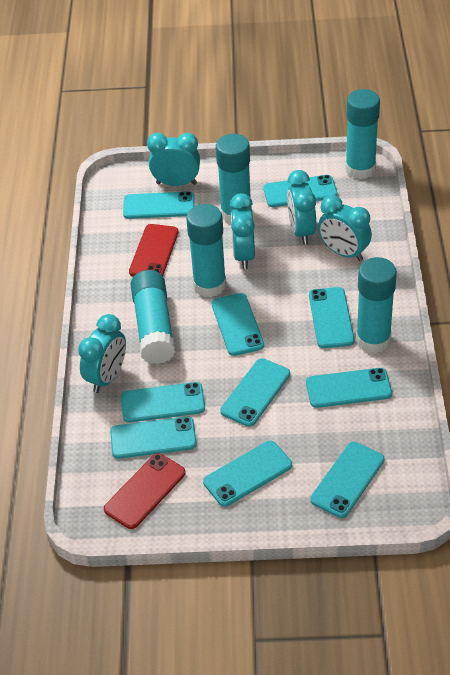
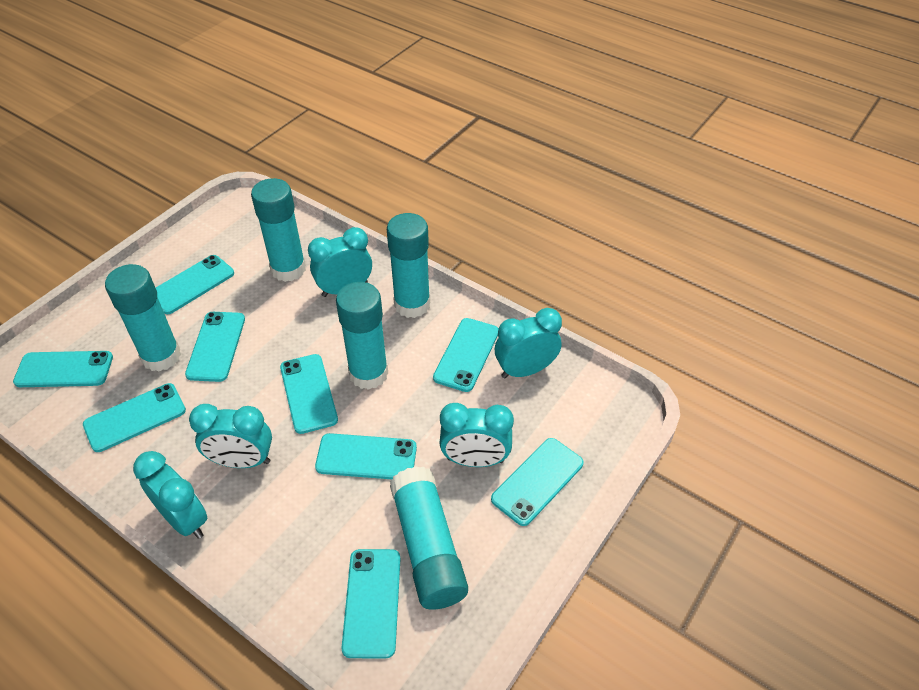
red phone: [104,453,186,529] [129,224,179,277] = 2 -> none = 0
turquoise phone: [110,416,197,459] [121,382,205,423] [123,191,195,219] [203,441,292,507] [211,293,264,356] [220,358,290,427] [264,175,338,207] [306,368,392,408] [309,287,355,348] [310,442,384,518] = 10 -> [13,351,113,387] [83,383,186,452] [156,255,234,314] [185,312,245,382] [280,354,338,434] [315,433,417,479] [341,549,401,658] [433,318,499,392] [491,438,584,526] = 9

